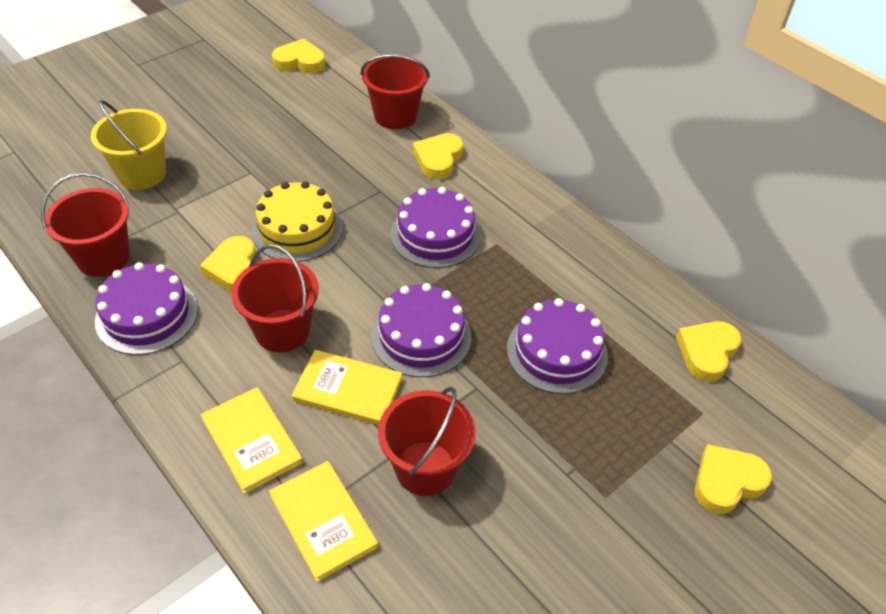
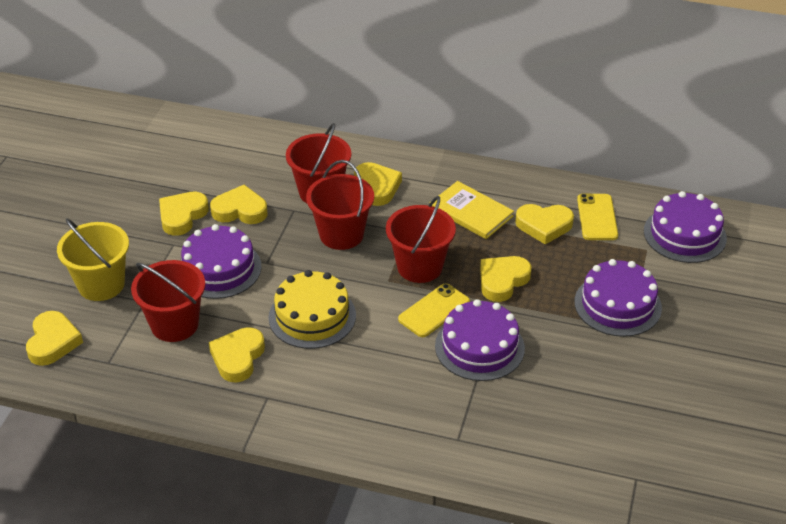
yellow book: [201,387,303,494] [269,461,378,582] [292,350,402,425] = 3 -> [432,181,514,239] = 1
yellow heart: [200,236,256,292] [272,39,325,74] [413,133,464,180] [676,321,742,382] [695,444,772,514] = 5 -> [26,311,83,366] [159,191,209,236] [209,327,265,383] [210,185,268,224] [354,162,402,206] [480,256,531,302] [515,204,574,244] = 7
yellow phone: none = 0 -> [398,284,470,337] [577,194,618,240] = 2

